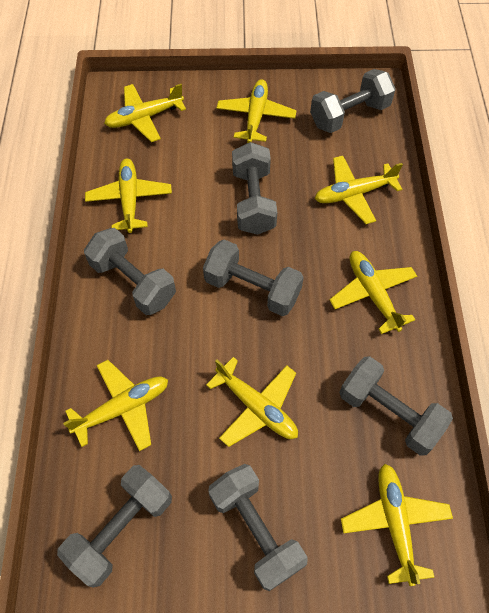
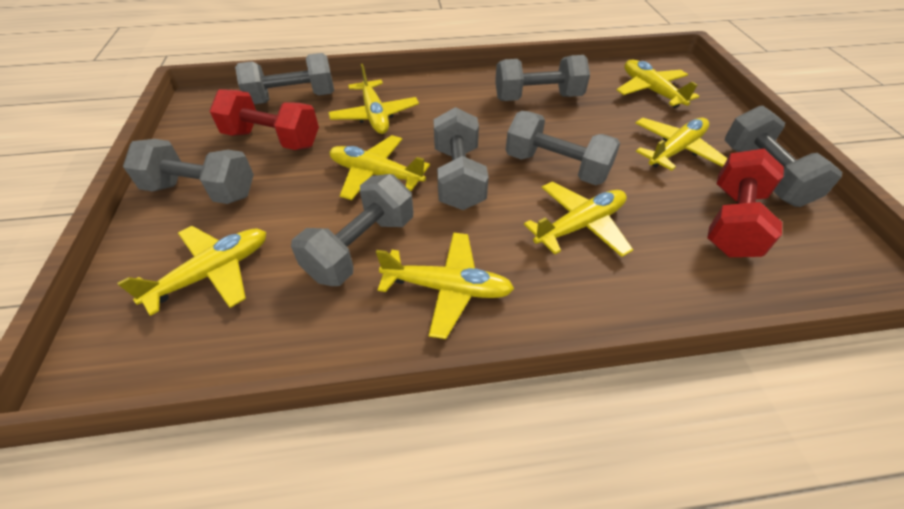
red dumbbell: none = 0 -> [209,89,319,150] [707,149,784,257] = 2
yellow plane: [63,360,168,451] [85,159,172,233] [104,84,186,142] [206,357,298,447] [216,79,297,143] [315,156,403,224] [329,251,417,334] [341,464,453,586] = 8 -> [118,226,266,316] [328,64,419,134] [330,135,430,200] [376,232,514,339] [524,182,633,257] [617,60,699,108] [635,118,728,171] = 7

